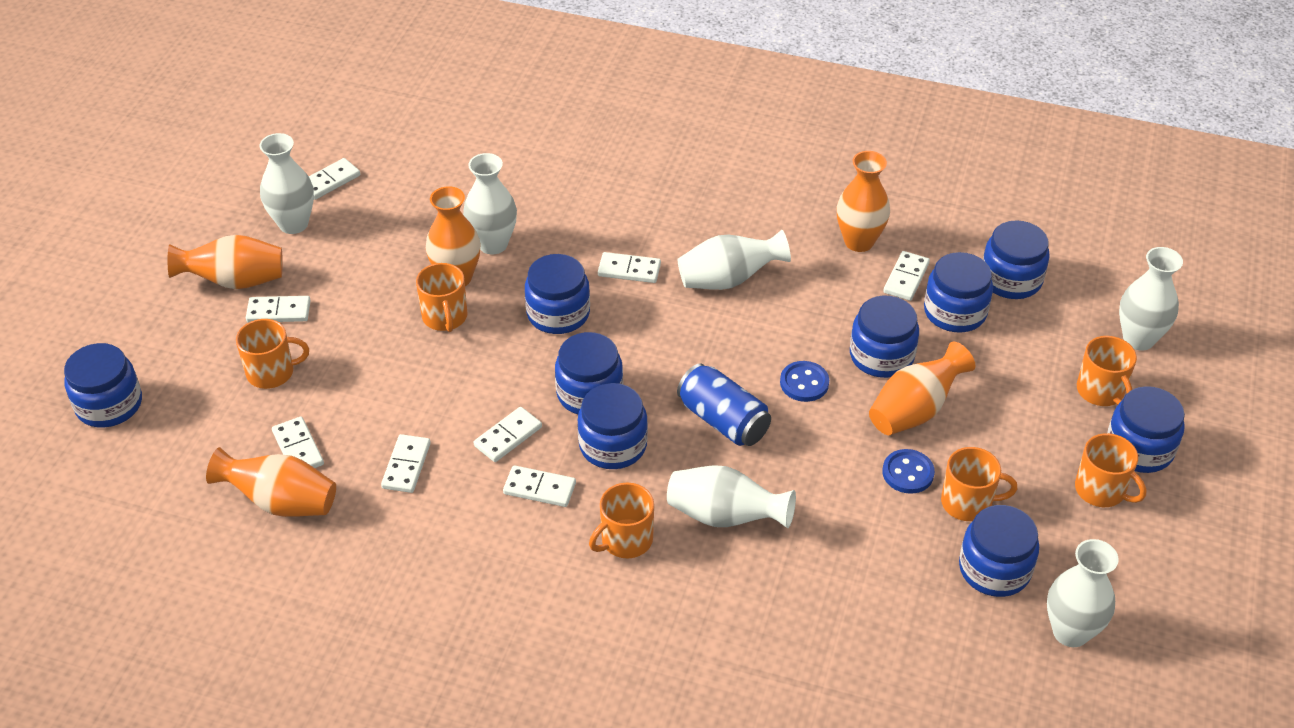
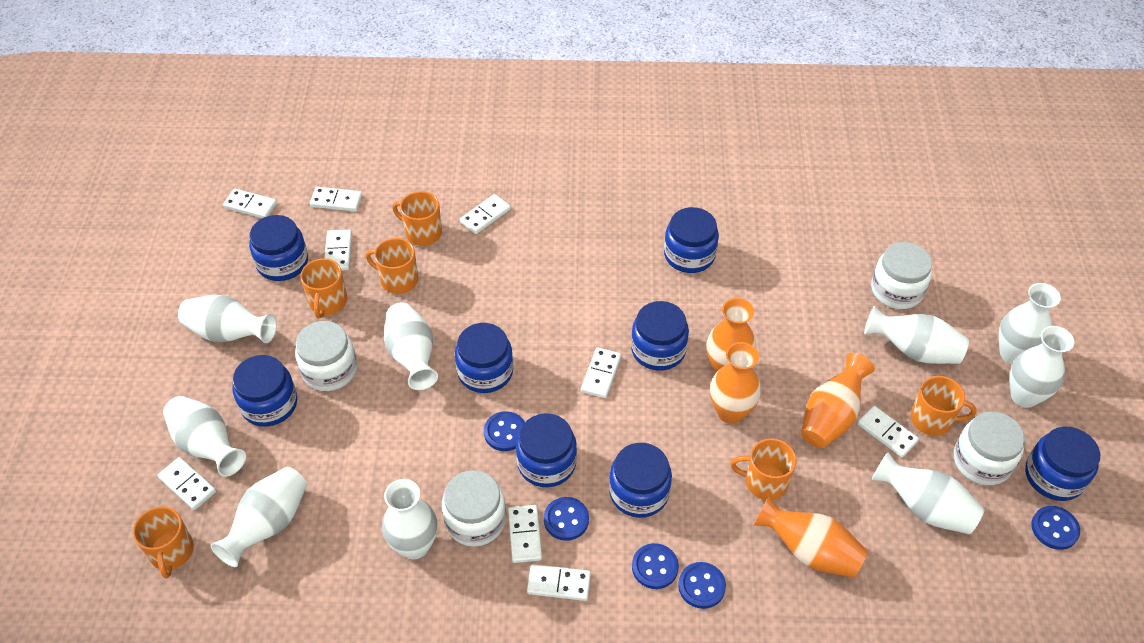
blue button: [780,361,829,402] [882,449,935,494] = 2 -> [484,411,525,451] [544,497,589,541] [632,543,679,589] [678,562,726,609] [1031,506,1080,550] = 5
blue can: [677,363,771,446] = 1 -> none = 0
blue jar: [64,343,142,428] [525,254,590,334] [555,332,623,414] [577,383,648,469] [850,296,919,378] [924,252,993,332] [959,505,1039,597] [983,220,1050,299] [1107,386,1185,473] = 9 -> [232,355,297,427] [249,215,308,281] [455,323,513,393] [516,413,577,487] [609,443,672,518] [631,301,689,371] [664,207,719,273] [1025,427,1100,501] = 8
orange vase: [168,235,283,289] [206,447,336,517] [426,186,480,286] [837,151,890,252] [869,342,975,435] = 5 -> [707,298,756,374] [710,342,761,424] [754,496,868,578] [801,353,875,448] = 4
white domino: [246,296,311,323] [272,417,324,468] [309,158,360,200] [381,434,431,493] [474,407,542,462] [503,465,576,507] [598,252,661,283] [884,251,930,301] = 8 -> [158,457,216,510] [223,189,277,218] [310,187,362,212] [324,230,352,270] [460,194,511,234] [508,505,542,563] [527,564,591,601] [581,347,621,398] [858,406,919,457] = 9
white jar: none = 0 -> [295,321,357,391] [442,470,506,547] [871,242,932,309] [954,411,1025,485] = 4
white vase: [259,133,314,234] [463,153,517,254] [667,465,796,528] [678,230,791,290] [1047,539,1119,647] [1119,247,1183,350] = 6 -> [163,396,246,477] [178,295,277,343] [210,467,307,567] [382,479,437,559] [384,302,438,390] [864,306,969,364] [872,452,985,534] [999,283,1061,364] [1010,326,1074,408] = 9

